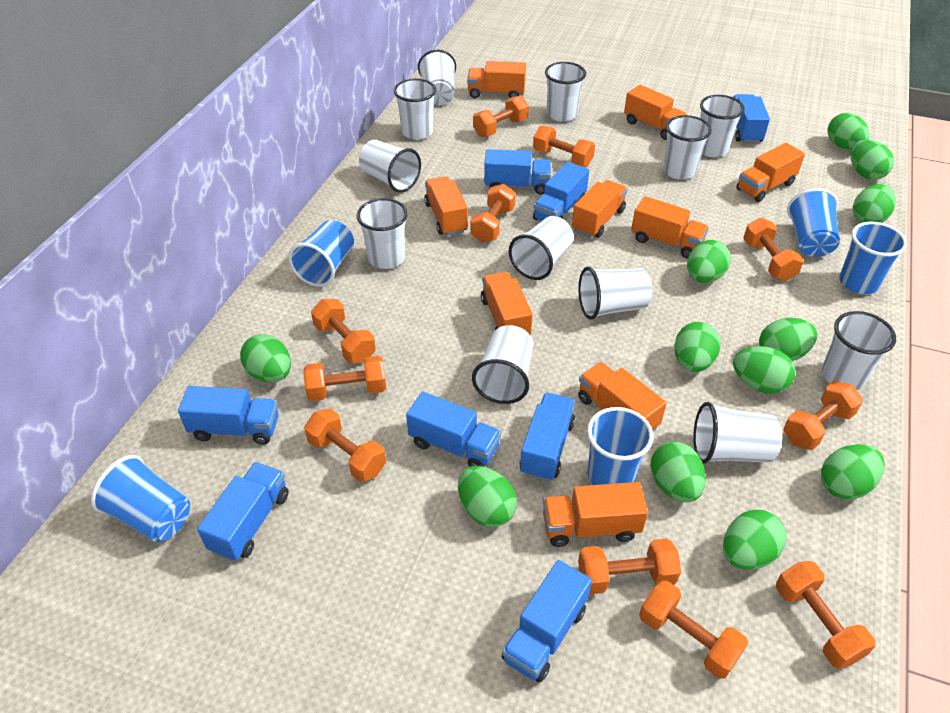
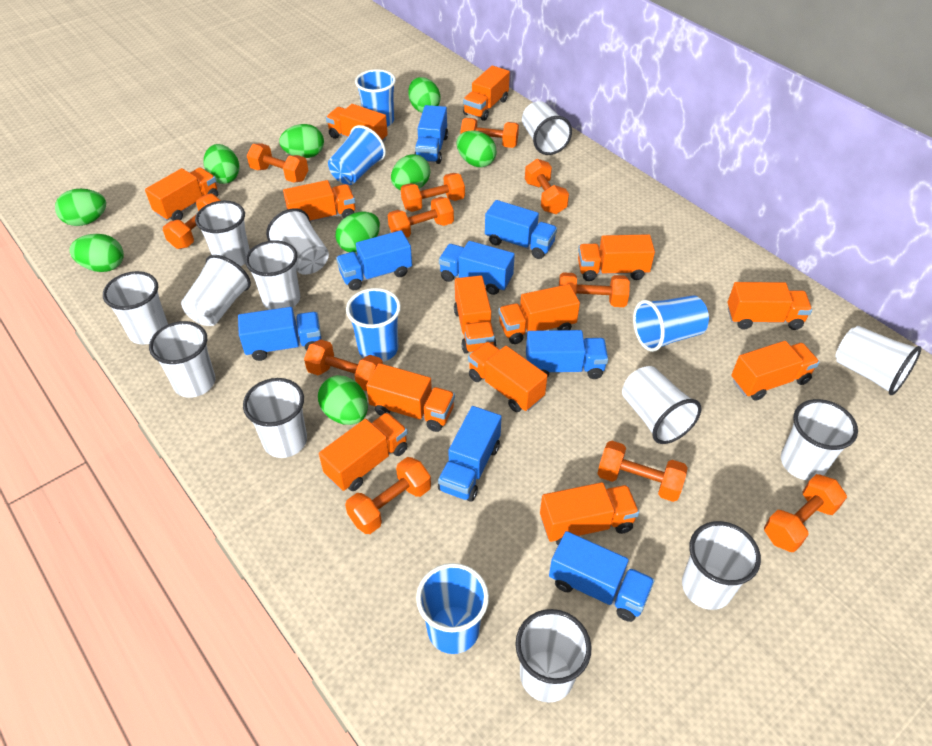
green egg: [240,334,291,382] [458,466,517,527] [650,442,706,502] [674,322,720,372] [687,240,731,283] [723,510,787,570] [733,346,795,394] [759,318,817,361] [821,444,885,499] [827,113,869,149] [850,139,894,180] [853,184,896,223] = 12 -> [55,189,106,226] [69,234,124,272] [204,144,239,184] [279,124,324,158] [318,375,368,425] [336,212,380,253] [391,154,430,190] [408,77,440,113] [456,130,497,167] = 9
orange truck: [424,176,468,236] [467,61,526,98] [481,272,533,336] [543,482,648,547] [572,180,628,238] [578,362,667,431] [624,85,687,140] [631,196,709,259] [736,143,805,202] = 9 -> [145,168,218,221] [283,180,355,224] [319,412,408,491] [326,104,388,142] [366,363,455,432] [454,275,496,354] [463,66,510,121] [468,342,548,412] [499,284,580,344] [540,482,639,545] [578,234,655,281] [728,282,812,330] [731,341,819,401] = 13
white cup: [356,198,408,269] [359,140,421,193] [394,78,436,140] [418,50,456,105] [472,325,534,404] [509,216,574,280] [545,62,586,122] [578,267,652,320] [663,115,712,180] [693,402,782,464] [700,95,745,157] [821,311,896,390] = 12 -> [103,271,168,345] [149,321,215,398] [181,255,251,326] [195,201,250,266] [243,378,307,458] [245,240,300,310] [266,208,329,275] [515,609,591,702] [522,101,572,155] [622,366,701,444] [682,521,761,610] [781,399,858,481] [835,326,921,395] = 13

